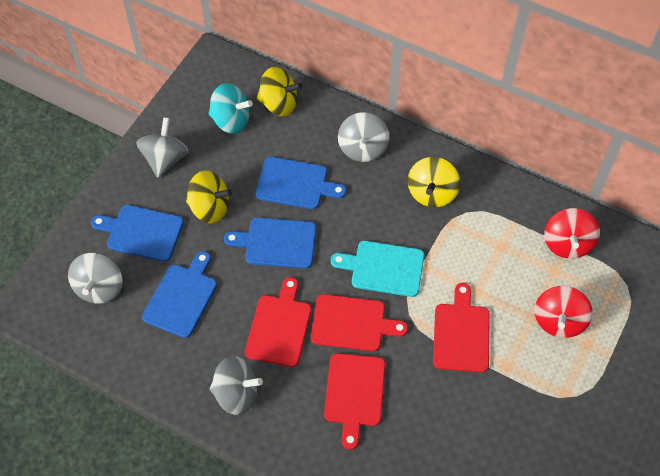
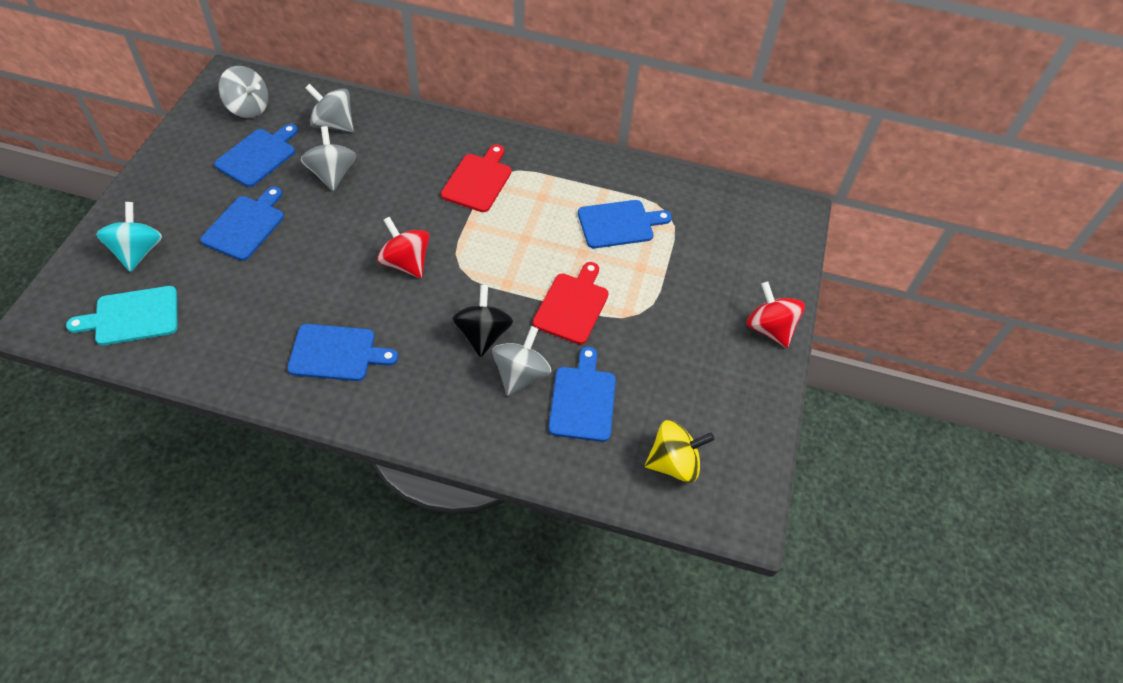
black spinning top: none = 0 -> [452,285,513,357] = 1
blue cutting board: [91,205,184,262] [142,251,217,338] [224,217,316,269] [256,157,346,209] = 4 -> [200,187,284,261] [214,124,298,187] [287,324,398,381] [548,347,616,442] [578,200,672,248] = 5
red cutting board: [245,277,311,367] [311,294,408,351] [324,353,385,450] [433,283,490,372] = 4 -> [441,144,511,212] [533,262,609,344] = 2
yellow spinning top: [186,171,232,223] [256,67,302,117] [408,157,460,207] = 3 -> [645,420,715,483] = 1

